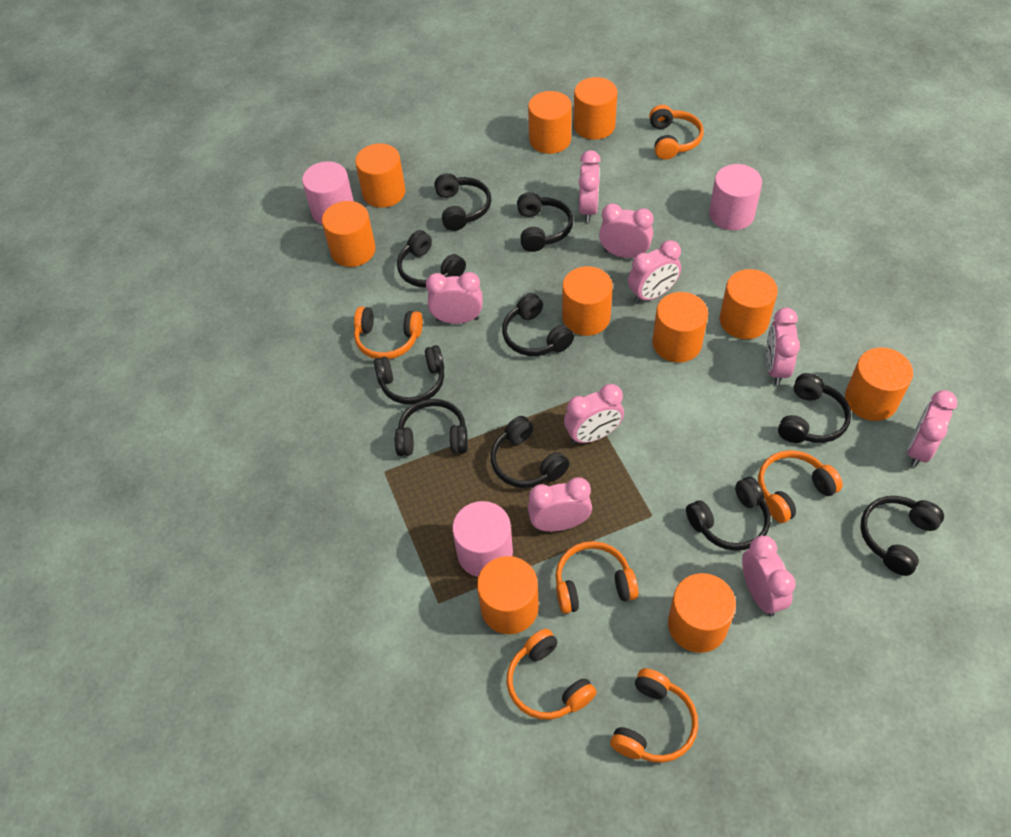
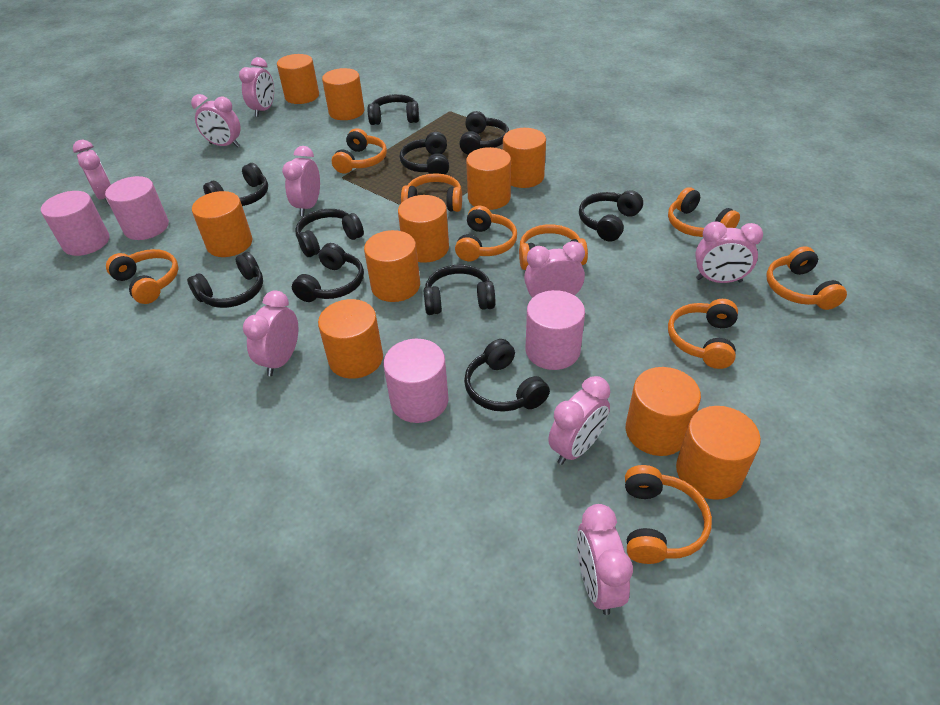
orange headphones: [354,307,423,359] [506,629,597,720] [556,541,639,614] [610,668,698,763] [649,105,703,160] [758,450,843,523] = 6 -> [106,249,179,304] [332,128,387,173] [401,173,462,212] [455,206,517,261] [519,224,588,270] [625,465,712,564] [668,187,740,237] [668,299,738,369] [766,246,847,310] = 9
pink cylinder: [302,161,354,225] [452,501,513,577] [709,164,762,230] = 3 -> [41,191,109,256] [105,176,169,240] [383,339,449,423] [525,290,585,370] = 4

